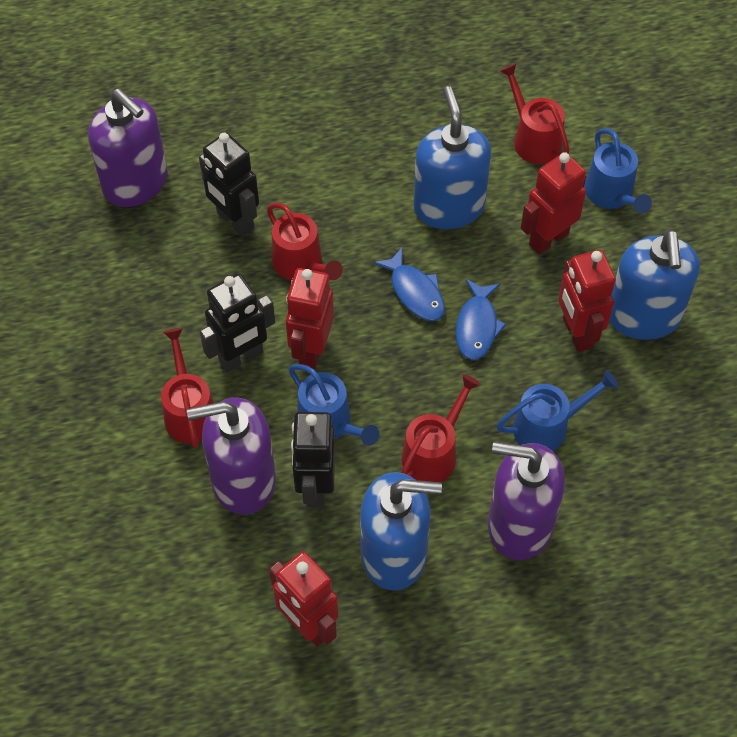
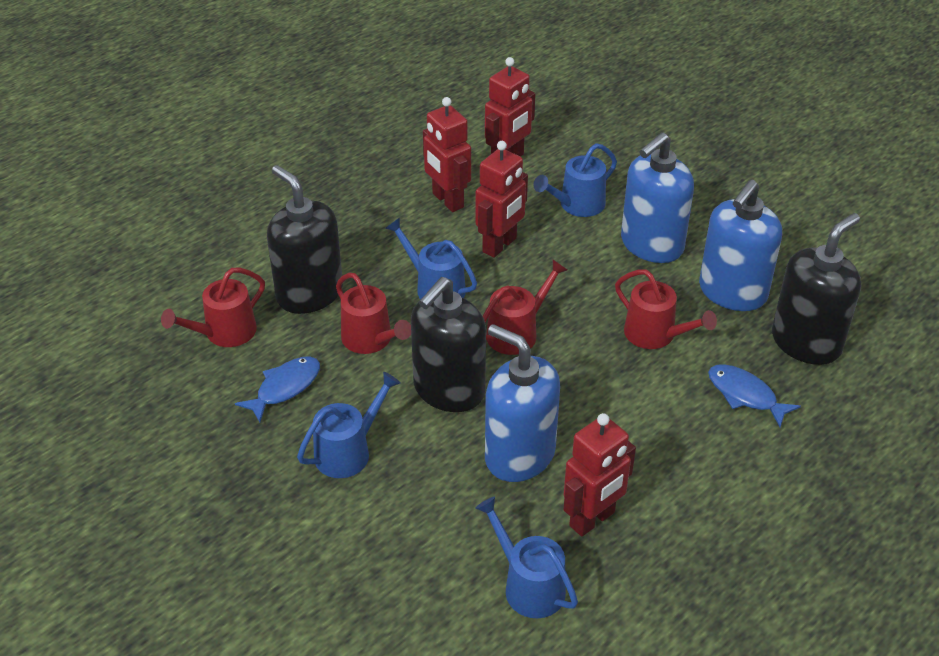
black robot: [199,133,259,236] [200,274,275,372] [291,412,335,507] = 3 -> none = 0
black soap dispenser: none = 0 -> [267,165,343,314] [411,277,486,412] [772,213,861,365] = 3
blue watering can: [289,364,379,446] [497,370,618,451] [584,128,652,213] = 3 -> [297,372,401,478] [385,217,477,300] [475,496,578,618] [534,143,617,217] = 4
purple soap dispenser: [88,88,168,207] [187,397,276,515] [488,442,565,560] = 3 -> none = 0

